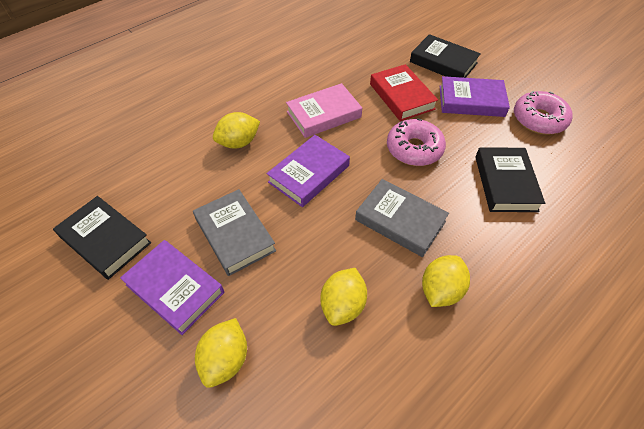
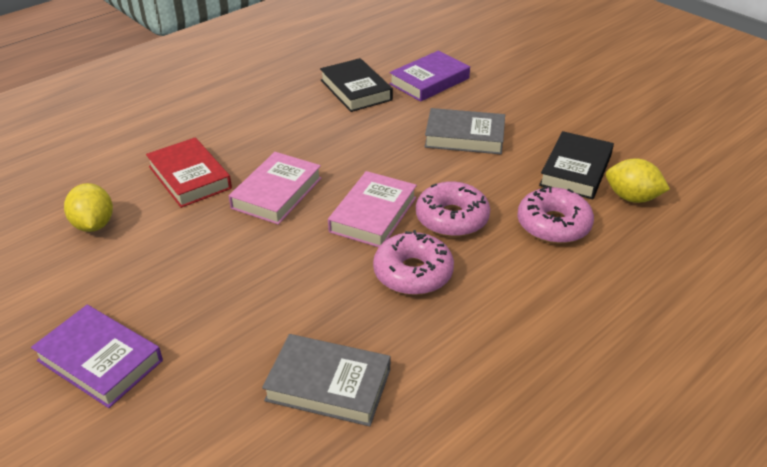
black book: [53,196,151,280] [410,34,481,78] [475,147,545,212] = 3 -> [320,58,393,112] [539,131,614,199] = 2
pink book: [286,83,362,138] = 1 -> [229,152,322,225] [328,171,417,247] = 2
pink donut: [387,118,446,166] [514,91,573,135] = 2 -> [373,230,454,295] [416,181,490,237] [517,186,594,244] = 3
purple book: [120,240,224,335] [267,135,350,207] [440,76,510,117] = 3 -> [31,305,163,408] [389,51,470,102] = 2
yellow lemon: [195,318,247,388] [213,112,260,148] [320,268,367,326] [422,255,470,307] = 4 -> [64,183,113,232] [606,158,670,203] = 2

